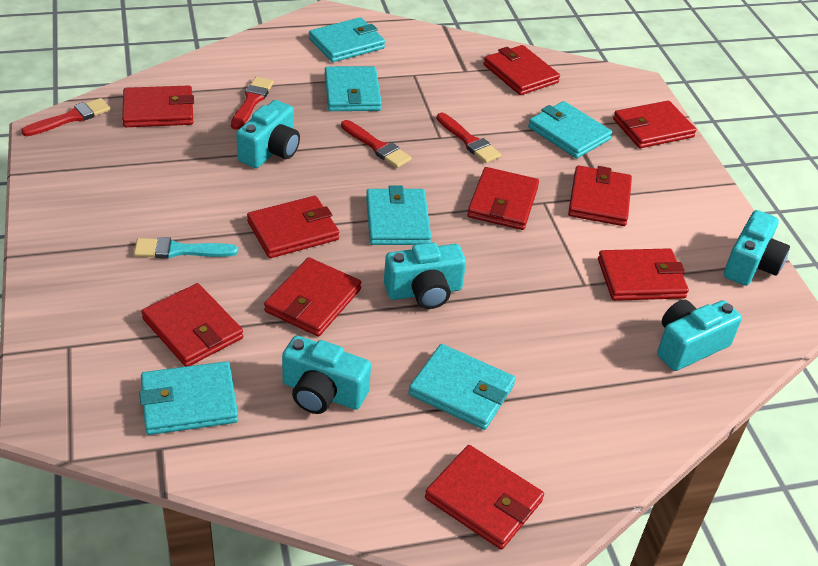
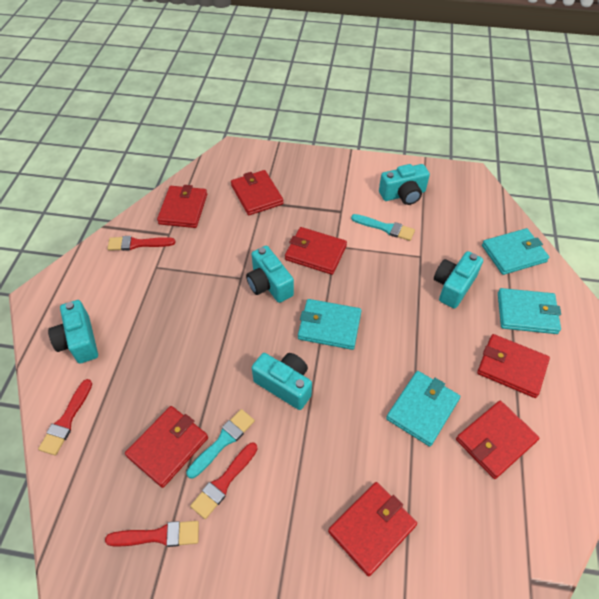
red wallet: [122,85,194,127] [141,283,243,367] [247,196,339,258] [264,257,361,337] [425,445,544,550] [467,167,539,230] [484,45,560,95] [568,165,632,226] [598,248,689,301] [613,101,696,148] = 10 -> [125,406,208,488] [157,185,207,228] [231,170,283,215] [285,227,347,275] [328,482,417,576] [456,401,539,479] [477,334,550,398] = 7
turquoise brush: [134,237,238,259] = 1 -> [186,409,255,478] [351,214,415,241] = 2
turquoise wallet: [139,361,238,435] [309,17,385,62] [325,66,382,111] [366,185,431,245] [408,344,516,430] [528,101,612,158] = 6 -> [298,299,362,350] [386,371,460,447] [482,228,550,275] [498,288,561,334] = 4

